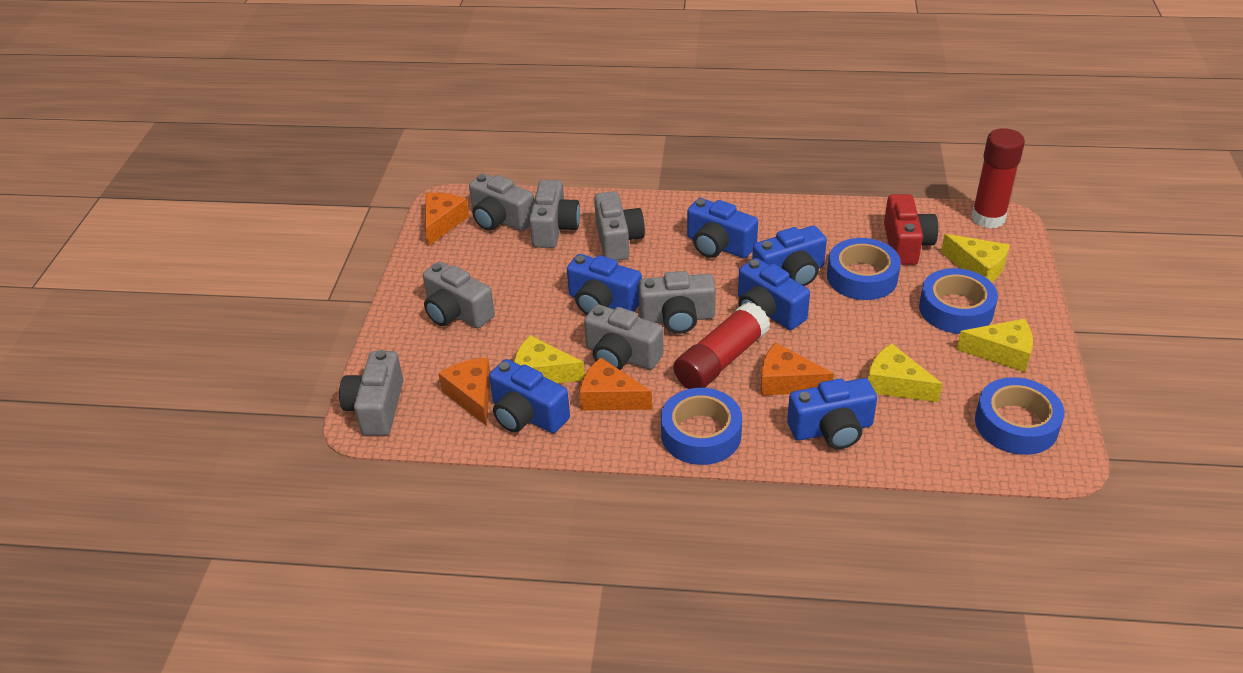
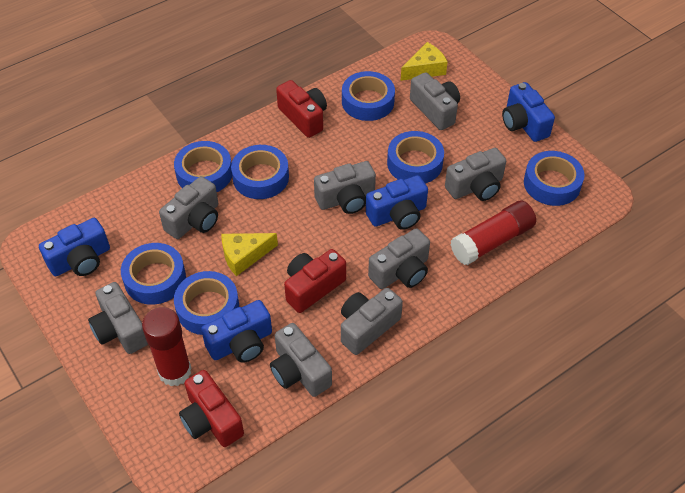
blue camera: [489,359,570,433] [567,254,642,315] [687,198,758,258] [738,258,810,330] [752,226,827,286] [787,378,877,449] = 6 -> [39,218,110,276] [201,300,272,363] [366,175,428,230] [502,82,555,142] = 4
blue tape: [661,388,742,465] [827,238,901,300] [919,268,998,334] [975,377,1064,455] = 4 -> [121,243,186,305] [174,141,232,192] [174,271,239,335] [231,145,289,199] [342,71,395,121] [387,131,444,183] [524,151,585,206] = 7
grey camera: [339,350,403,436] [423,261,495,328] [469,173,534,231] [529,180,580,248] [584,304,664,370] [594,191,645,261] [638,271,716,334] = 7 -> [88,282,148,354] [159,176,218,239] [270,323,332,397] [314,161,376,214] [341,288,403,355] [368,228,430,289] [410,72,460,130] [445,148,506,201] = 8
orange cheese: [425,193,469,246] [438,358,490,426] [580,358,652,411] [761,343,834,395] = 4 -> none = 0
red camera: [884,194,938,265] = 1 -> [179,370,244,447] [276,80,327,138] [284,249,346,313] = 3
yellow cheese: [514,335,585,383] [868,343,942,402] [941,234,1010,282] [957,319,1033,372] = 4 -> [222,233,278,276] [401,42,448,81] = 2

